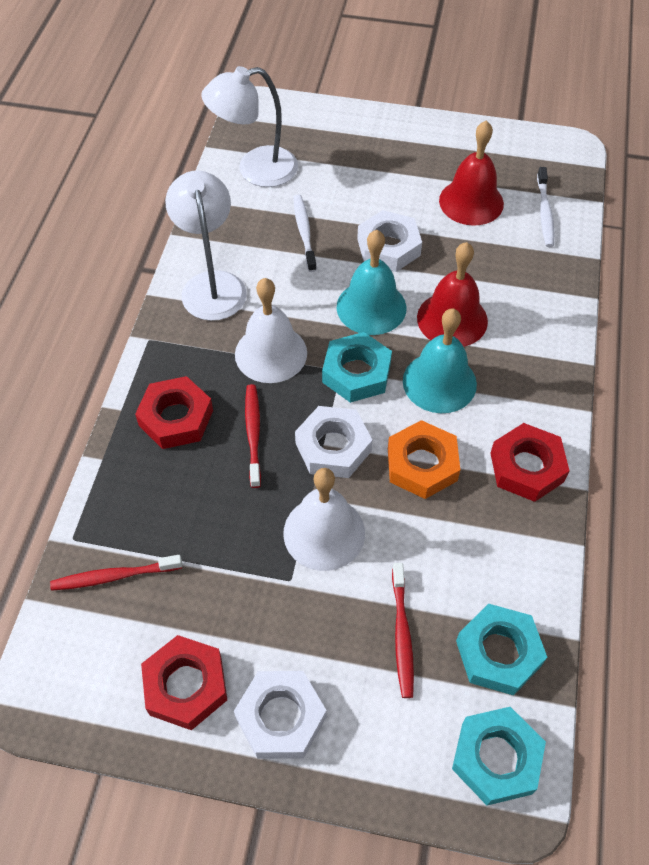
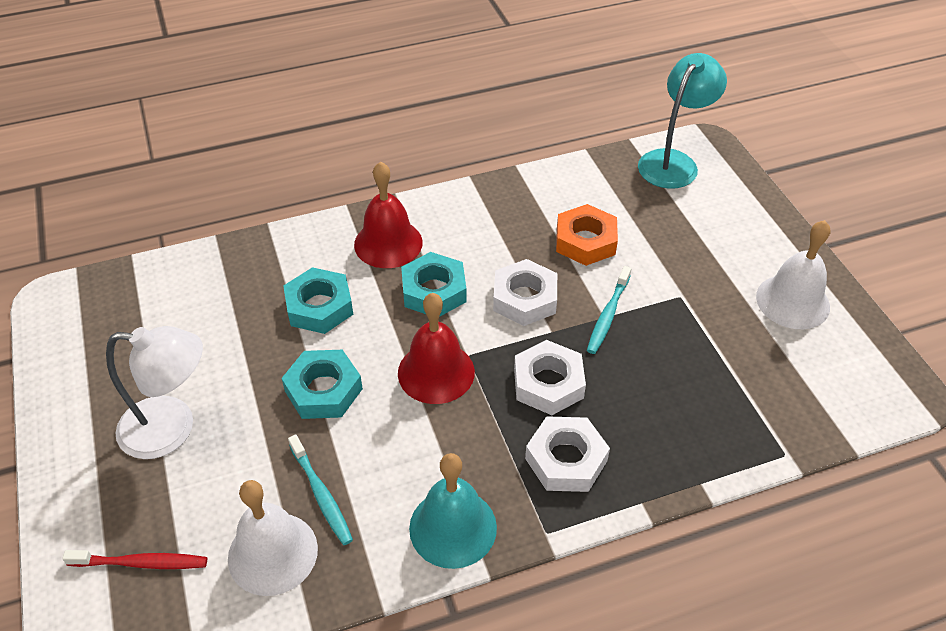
red nut: [135,376,213,449] [141,635,227,730] [490,423,570,502] = 3 -> none = 0
red toothbrush: [50,555,182,591] [245,384,261,488] [392,563,414,698] = 3 -> [62,550,207,569] = 1
turquoise bell: [337,230,406,335] [403,308,477,413] = 2 -> [409,453,497,569] = 1
turquoise lamp: none = 0 -> [638,53,727,189] = 1
turquoise toothbrush: none = 0 -> [288,435,353,545] [587,266,631,354] = 2
white lamp: [165,170,247,321] [201,66,298,187] = 2 -> [106,326,203,459] = 1
white toothbrush: [294,195,317,272] [537,167,554,247] = 2 -> none = 0

